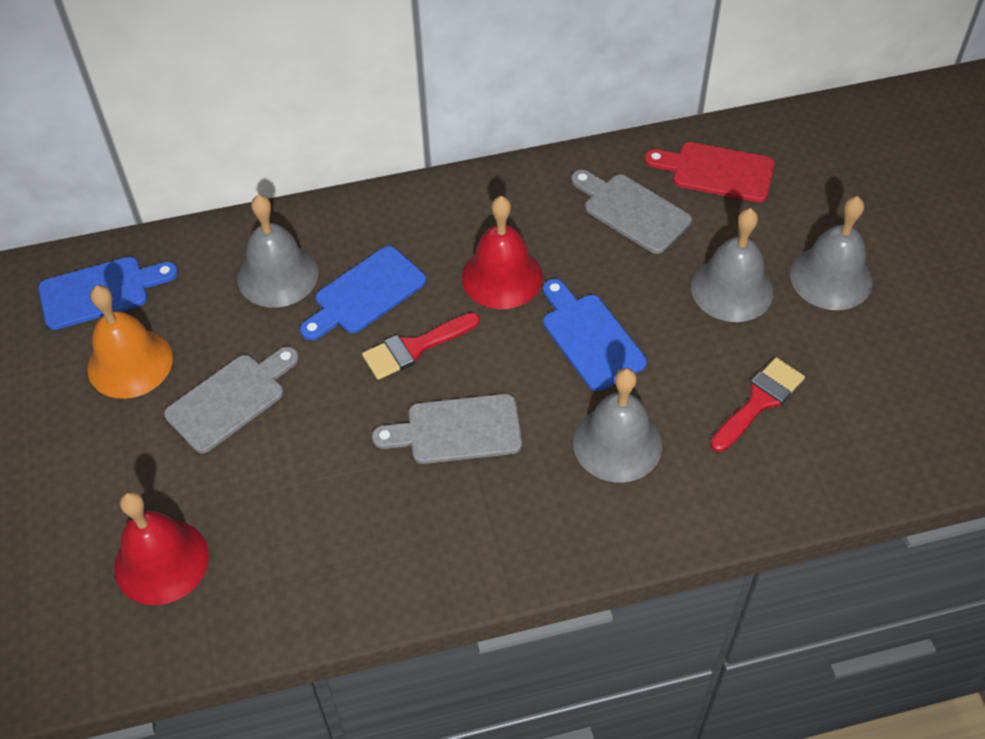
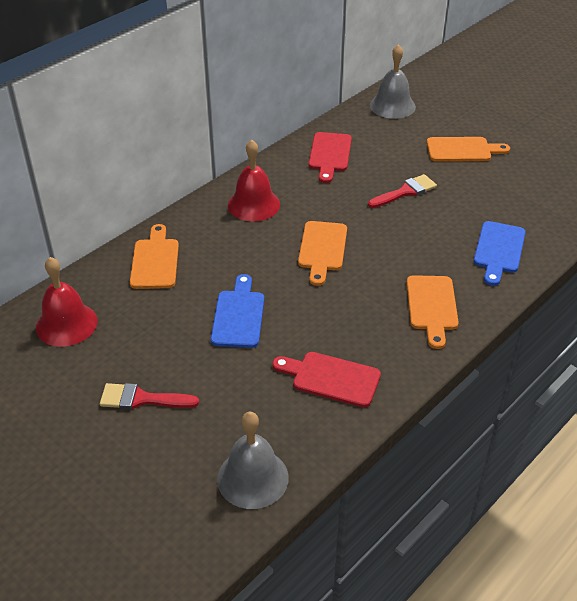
blue cutting board: [38,257,178,330] [300,246,426,341] [543,279,647,391] = 3 -> [211,274,264,348] [474,221,526,286] = 2
grey bell: [238,194,318,308] [573,368,662,483] [691,208,773,322] [790,196,873,310] = 4 -> [217,411,289,509] [370,44,416,119] = 2
grey cutting board: [164,347,299,453] [372,394,522,464] [571,170,692,254] = 3 -> none = 0
orange bell: [87,285,173,399] = 1 -> none = 0
orange cutting board: none = 0 -> [130,224,179,289] [298,221,347,286] [407,275,459,349] [427,137,510,162] = 4
red cutting board: [645,142,775,202] = 1 -> [272,352,381,407] [309,132,352,183] = 2

